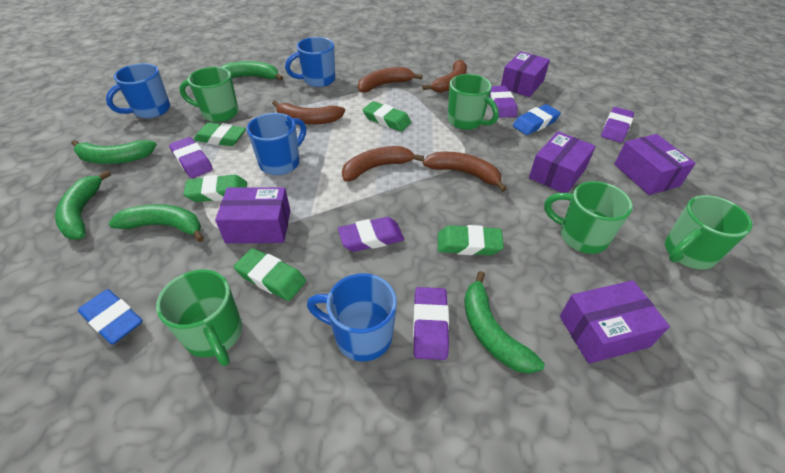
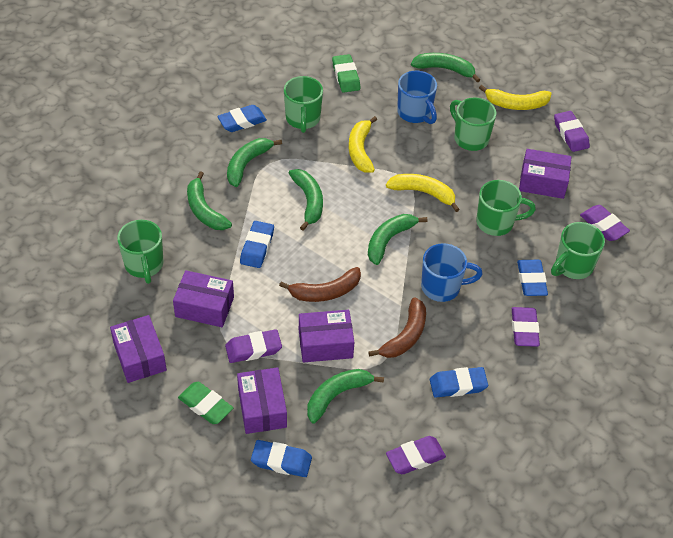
blue eraser: [78,289,143,345] [513,104,561,135] = 2 -> [217,105,267,132] [240,221,274,268] [251,440,312,477] [430,367,488,398] [517,260,548,296] = 5
blue mug: [106,63,170,118] [247,113,306,175] [285,37,335,87] [307,273,397,361] = 4 -> [397,71,437,124] [421,243,483,302] = 2
brown banana: [272,100,345,124] [342,146,424,182] [358,67,423,93] [422,60,467,93] [423,152,507,192] = 5 -> [279,267,361,302] [368,297,426,358] = 2
green banana: [55,170,111,240] [71,140,157,164] [108,204,204,242] [221,61,283,80] [464,271,545,374] = 5 -> [187,171,232,230] [227,138,282,187] [289,169,323,231] [307,369,384,423] [368,214,427,265] [411,53,480,83] = 6
green eraser: [183,175,247,202] [194,123,246,146] [234,248,306,301] [363,101,411,132] [438,225,504,255] = 5 -> [178,382,233,424] [332,54,360,93] = 2
yellow banana: none = 0 -> [349,116,377,173] [386,174,460,212] [479,85,552,110] = 3

